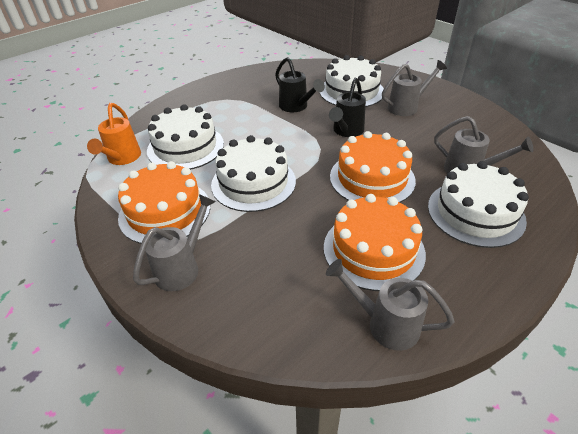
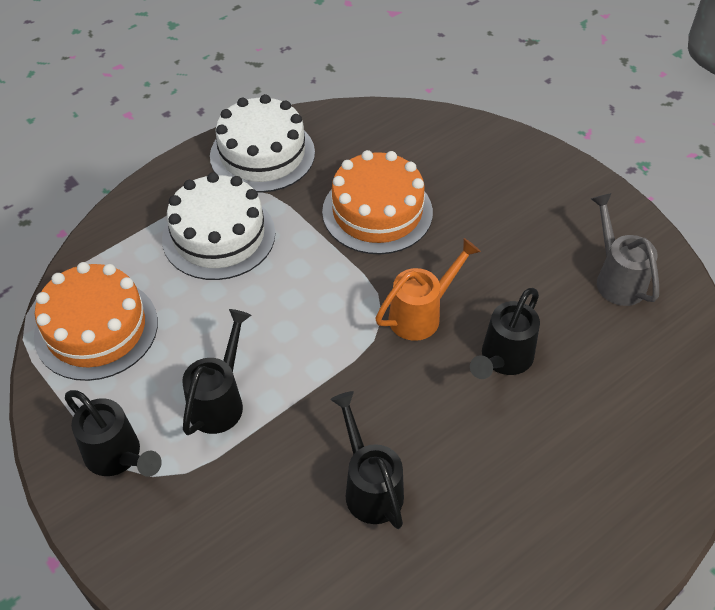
black watering can: [275,57,325,112] [329,78,366,137] = 2 -> [65,390,162,477] [182,309,251,435] [330,391,404,529] [470,288,540,379] = 4
grey watering can: [133,194,216,291] [326,259,455,351] [382,60,447,116] [434,116,534,173] = 4 -> [591,193,659,306] = 1
orange cake: [118,161,210,244] [324,194,426,291] [330,131,416,203] = 3 -> [34,262,158,381] [322,150,433,254] = 2
white cake: [147,104,224,170] [211,135,296,212] [320,55,384,107] [428,161,529,248] = 4 -> [162,172,275,280] [210,94,315,193] = 2

